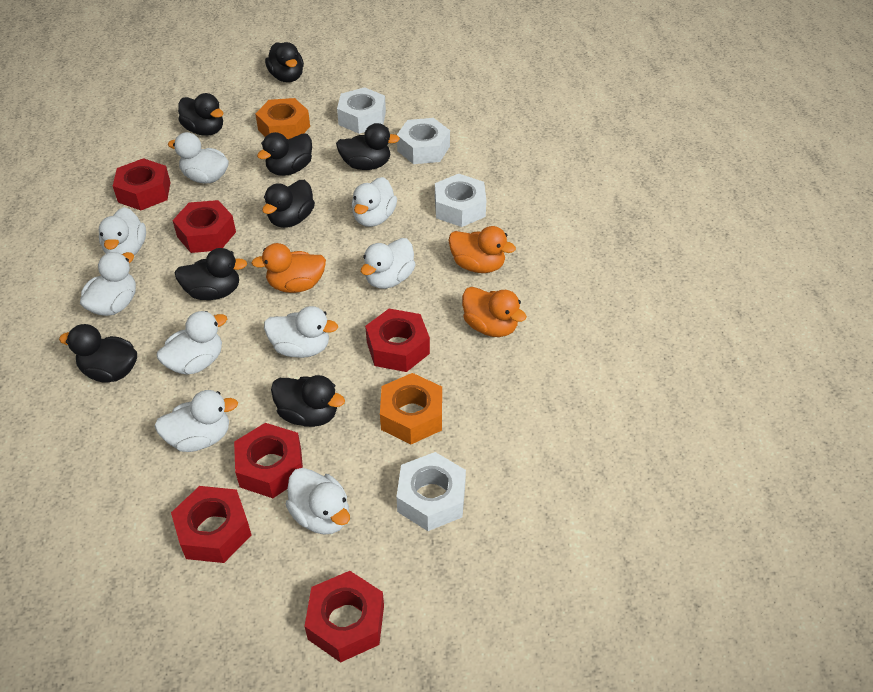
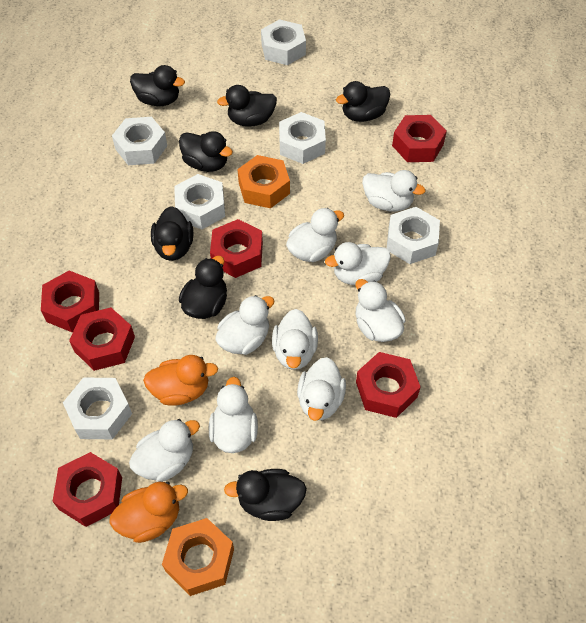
black duck: [59,324,137,383] [175,248,247,300] [178,93,223,136] [257,132,312,176] [262,180,315,228] [265,42,304,82] [271,375,345,427] [336,123,400,170] = 8 -> [130,65,185,106] [151,206,193,261] [179,131,233,172] [179,256,227,319] [217,85,277,127] [224,469,307,521] [336,81,391,122] = 7
orange duck: [252,243,326,293] [448,226,516,273] [462,287,527,337] = 3 -> [109,482,188,543] [143,355,218,406] = 2
white nut: [337,87,386,134] [396,452,466,531] [397,118,450,164] [435,174,486,227] = 4 -> [63,377,132,439] [112,117,167,165] [174,174,225,229] [261,19,306,65] [279,112,326,164] [387,207,440,264] = 6

